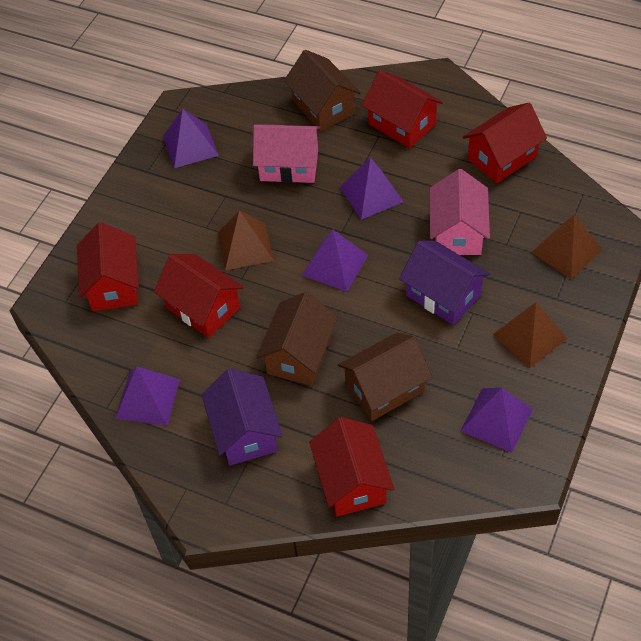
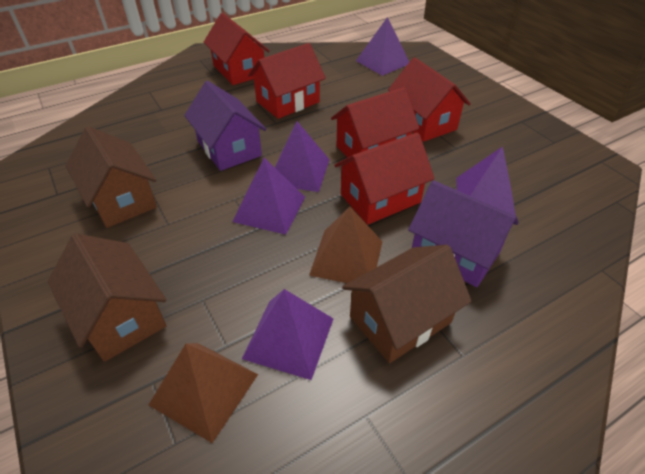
brown pyramid: [218,211,274,270] [493,302,567,368] [531,215,602,280] = 3 -> [149,343,258,443] [309,207,383,283] = 2
pink house: [253,124,321,183] [430,169,490,255] = 2 -> none = 0

